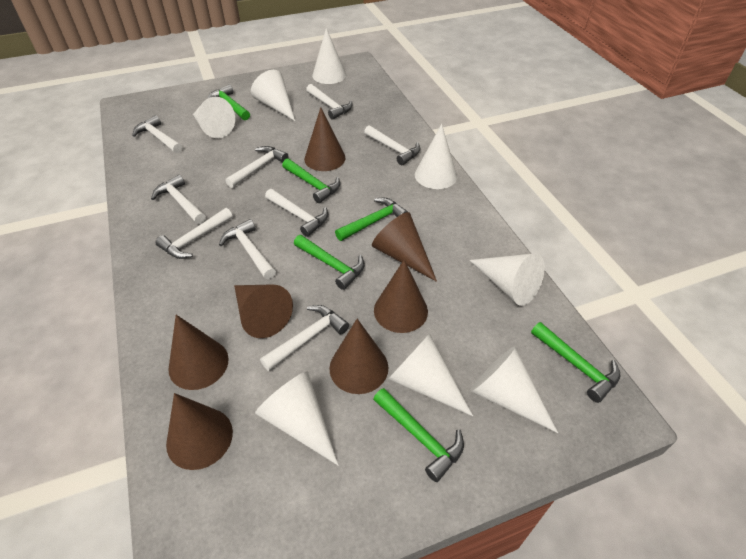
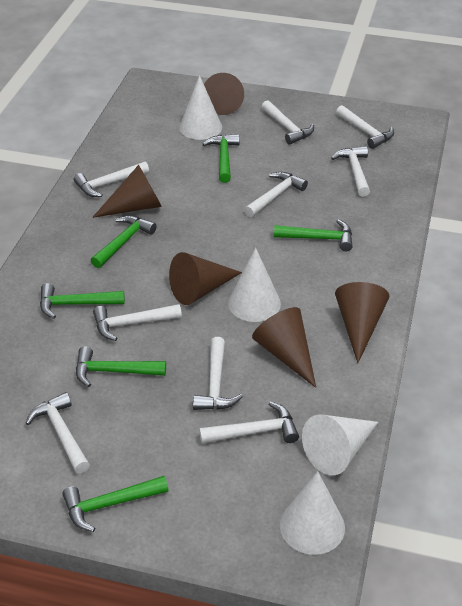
brown cone: [166,393,233,470] [168,315,229,390] [234,284,293,338] [304,107,346,171] [329,319,389,394] [372,212,437,282] [374,259,428,333] = 7 -> [92,165,162,218] [169,252,242,305] [204,73,244,115] [252,307,316,388] [335,282,389,363] = 5
white cone: [193,97,235,138] [251,70,295,121] [255,371,338,465] [312,28,346,84] [388,333,473,416] [415,124,457,189] [469,253,545,306] [470,347,558,433] = 8 -> [179,75,222,140] [228,248,281,322] [280,471,345,555] [302,414,378,475] = 4

